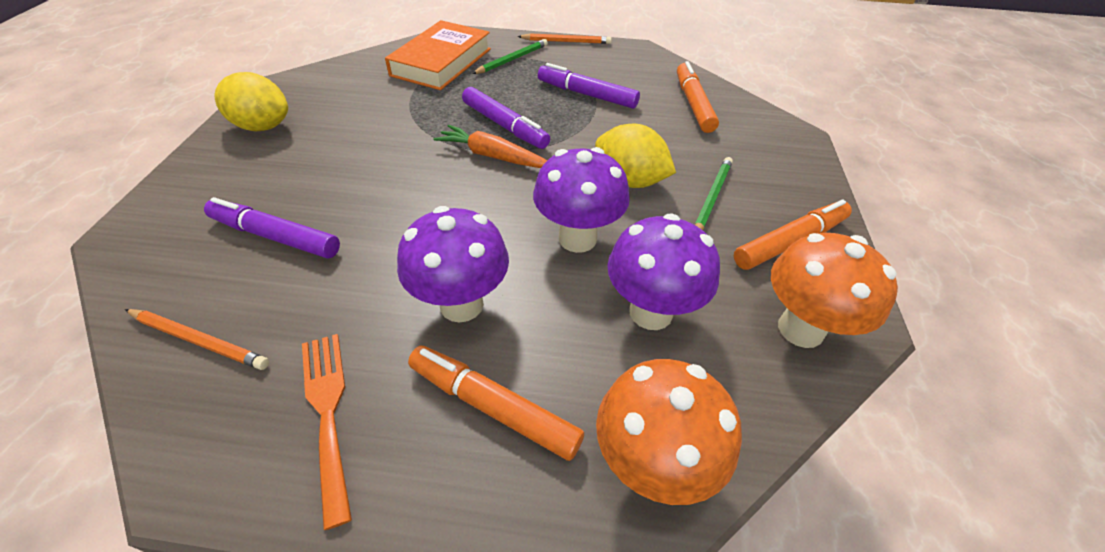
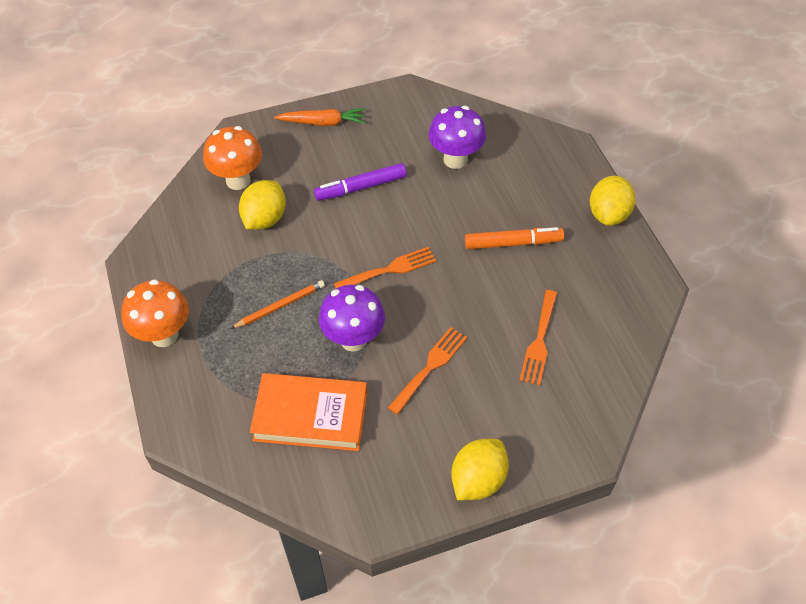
green pencil: [472,39,548,74] [695,157,733,230] = 2 -> none = 0
orange fork: [302,334,352,530] = 1 -> [333,247,436,288] [388,327,467,415] [519,290,557,386] = 3
orange marker: [408,346,584,461] [677,61,719,133] [734,200,852,270] = 3 -> [465,227,564,249] = 1
orange pencil: [125,309,269,370] [517,33,612,44] = 2 -> [230,280,325,329] = 1
purple marker: [204,197,340,259] [462,87,550,149] [538,63,640,109] = 3 -> [314,163,406,201] = 1
purple mushroom: [397,206,509,322] [533,147,630,253] [607,214,720,330] = 3 -> [319,285,385,352] [429,106,486,169] = 2
yellow lemon: [215,72,288,131] [595,124,676,188] = 2 -> [239,180,286,230] [451,439,509,500] [590,176,636,226] = 3

